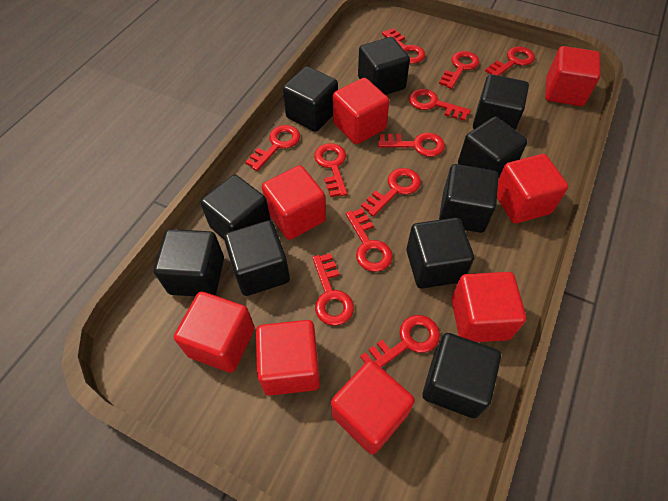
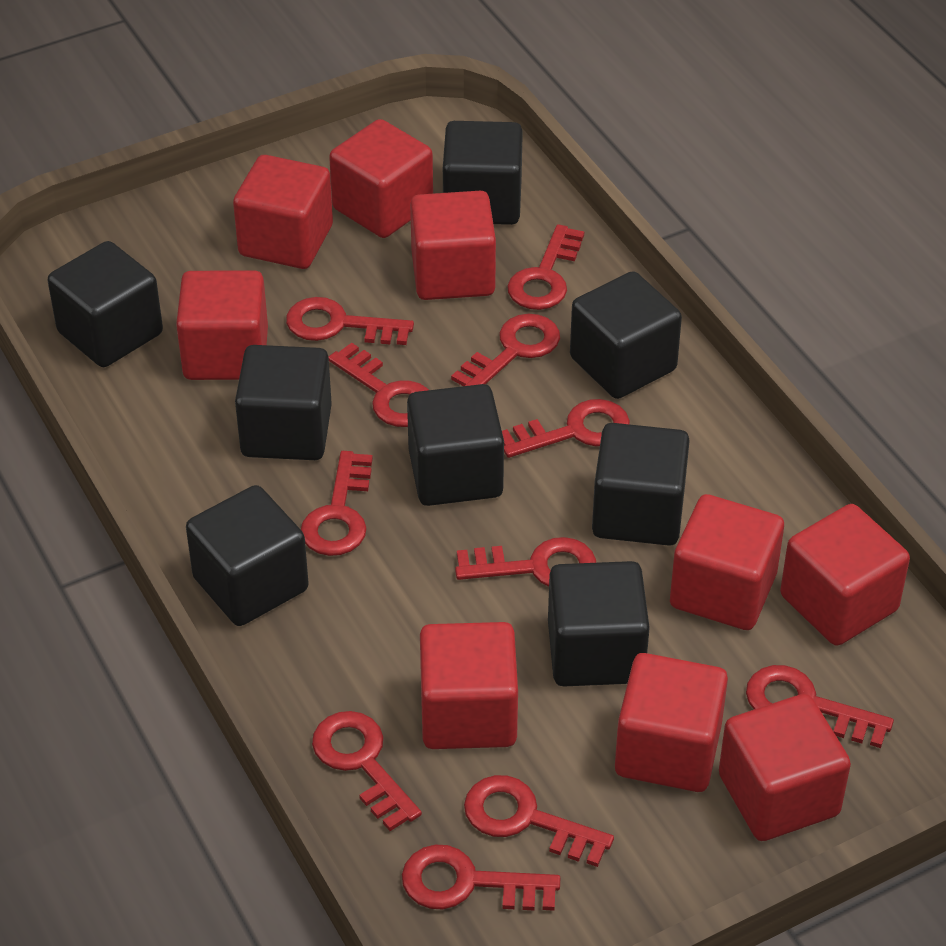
black cube: [154,229,224,297] [200,175,271,239] [224,220,290,296] [283,66,338,132] [358,37,410,95] [406,217,474,289] [422,333,501,418] [439,164,499,233] [458,117,528,179] [473,74,529,130] = 10 -> [47,241,163,367] [186,485,309,626] [235,345,332,460] [407,384,504,506] [443,121,523,225] [548,561,650,686] [570,271,682,399] [592,423,690,546] = 8
red cube: [174,292,255,373] [256,320,320,396] [262,165,326,240] [331,360,415,454] [333,78,389,144] [451,272,526,342] [497,154,568,224] [545,46,601,106] = 8 -> [176,270,268,380] [233,155,333,269] [329,119,433,238] [410,191,496,300] [420,622,518,749] [615,653,728,792] [670,494,784,630] [719,694,851,841] [780,504,910,646] = 9

